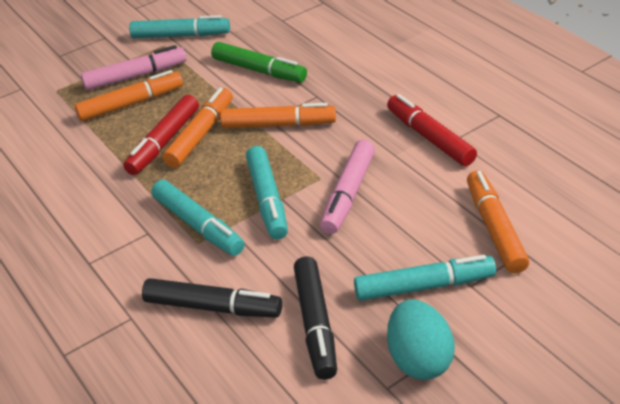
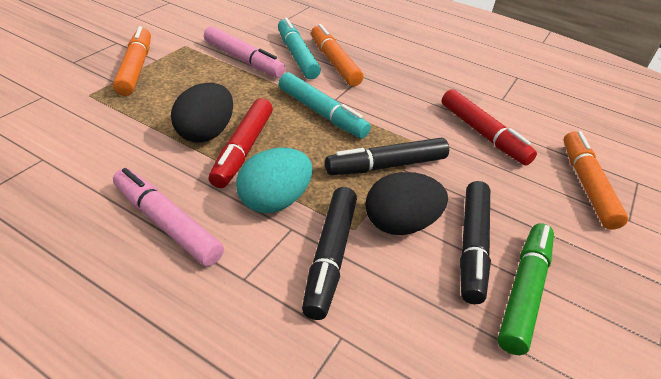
black egg: none = 0 -> [171,83,233,143] [366,172,448,235] = 2
black marker: [142,278,282,318] [294,257,337,380] = 2 -> [302,187,357,320] [325,138,449,175] [460,181,491,304] = 3
orange marker: [75,70,183,121] [163,87,233,168] [220,103,336,128] [467,170,529,274] = 4 -> [113,26,151,96] [311,24,364,86] [563,131,628,230] = 3
turquoise marker: [129,15,230,38] [151,180,245,256] [246,146,288,240] [354,255,496,301] = 4 -> [278,18,321,79] [279,72,371,139] = 2

